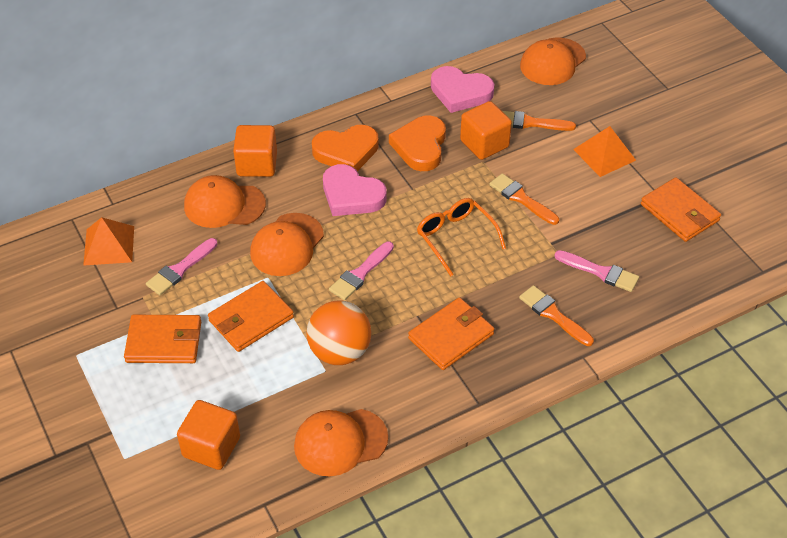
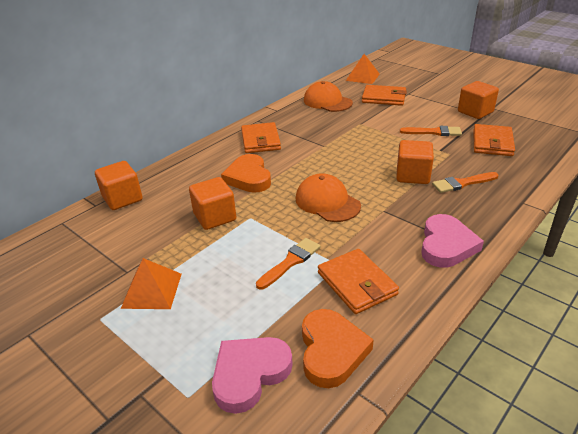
orange ball: [306,300,371,365] = 1 -> none = 0
orange cap: [184,175,266,228] [250,213,324,276] [294,409,388,476] [520,37,586,85] = 4 -> [296,173,361,222] [304,81,353,112] = 2
orange cube: [177,400,240,470] [233,125,277,177] [460,101,512,160] = 3 -> [95,161,143,210] [189,177,236,230] [396,140,434,184] [458,81,499,119] = 4
orange glasses: [417,198,506,276] = 1 -> none = 0
pink brush: [146,238,218,295] [329,242,394,300] [554,250,639,292] = 3 -> none = 0

